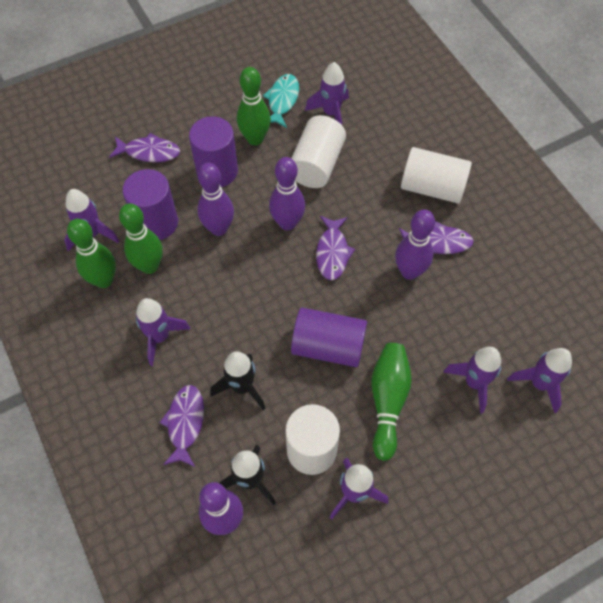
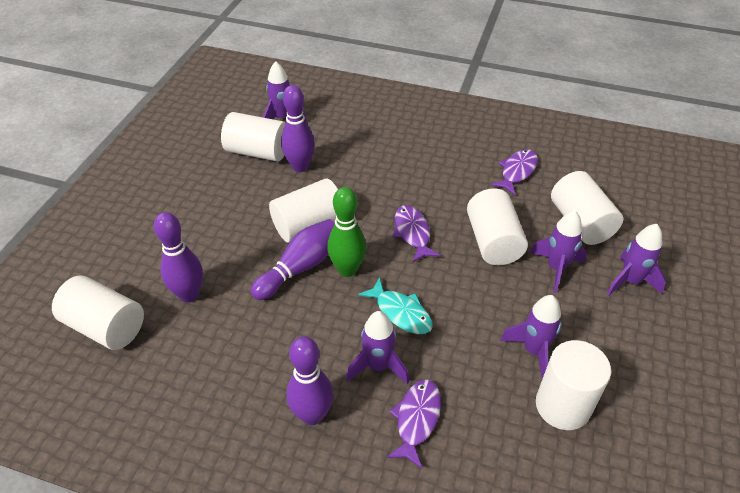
black rocket: [210,351,265,410] [219,445,276,505] = 2 -> none = 0
green bowling pin: [67,219,116,288] [119,203,163,274] [237,67,271,145] [371,343,412,461] = 4 -> [327,187,366,277] = 1
purple cylinder: [123,169,178,240] [189,116,238,187] [291,308,367,367] = 3 -> none = 0
purple fish: [109,133,180,162] [159,385,204,467] [316,216,355,280] [399,221,474,254] = 4 -> [386,379,441,468] [392,205,441,262] [491,149,538,195] = 3
purple rocket: [64,189,119,251] [136,298,190,366] [305,62,349,125] [329,458,388,520] [443,347,501,414] [507,348,572,413] = 6 -> [263,61,307,122] [346,311,409,384] [500,295,562,379] [529,210,587,293] [607,224,666,296] = 5
white cylinder: [285,404,340,475] [291,115,346,188] [401,147,472,204] = 3 -> [52,275,144,350] [221,112,286,161] [269,179,338,243] [467,188,528,265] [536,340,611,430] [551,171,623,245] = 6

